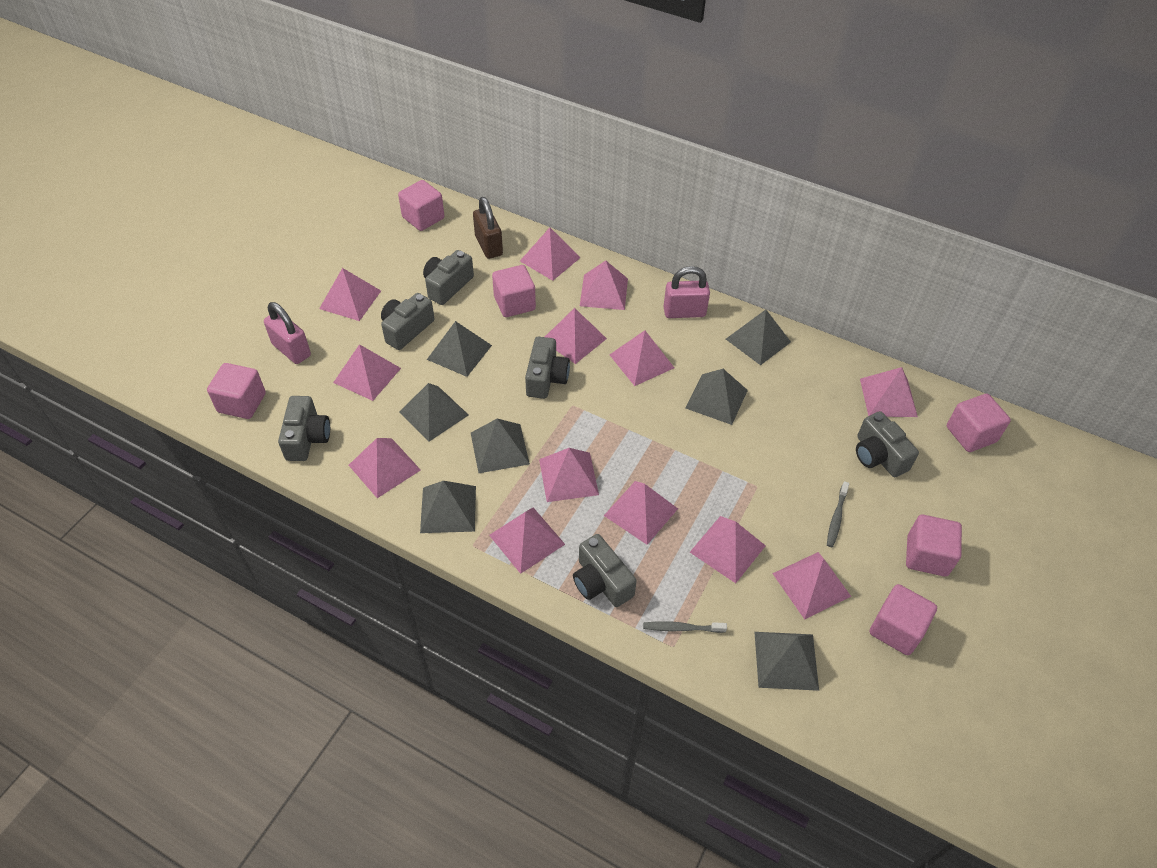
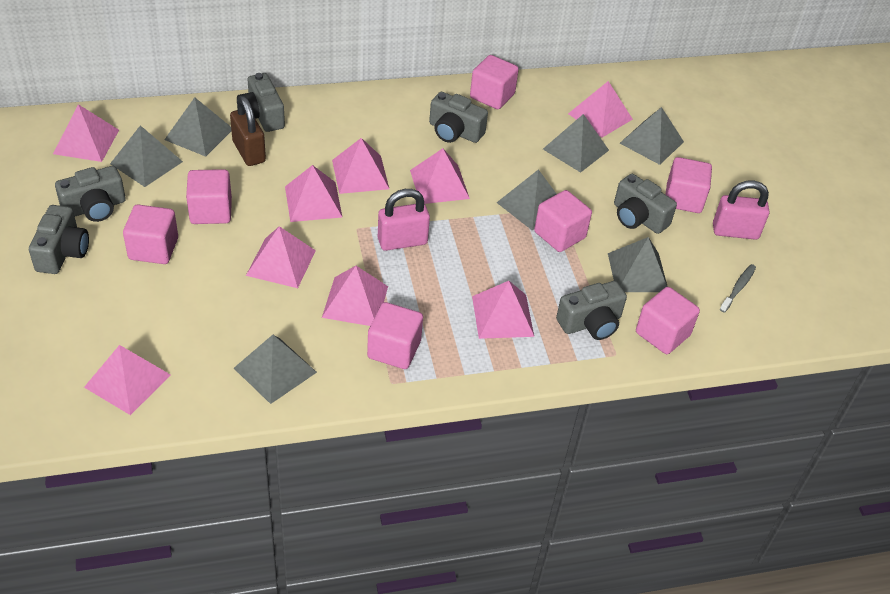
grey toothbrush: [643,621,727,633] [827,481,849,547] = 2 -> [720,264,756,313] = 1
pink cube: [207,363,266,419] [398,180,444,231] [492,265,536,317] [870,584,937,655] [906,515,962,577] [947,394,1011,452] = 6 -> [123,205,178,264] [186,169,232,224] [367,302,423,369] [470,55,519,109] [534,190,592,252] [636,287,700,354] [665,157,712,213] = 7
pink pyramid: [319,268,381,321] [333,344,401,401] [349,438,421,498] [489,508,565,574] [520,228,581,281] [539,448,599,502] [545,308,607,364] [580,260,628,310] [604,481,678,545] [609,330,674,386] [690,516,766,583] [772,552,851,619] [860,367,918,417] = 13 -> [53,104,119,162] [84,345,171,415] [246,226,316,288] [285,165,342,222] [322,266,388,326] [332,138,389,194] [410,148,470,204] [472,281,534,339] [568,81,633,138] = 9

